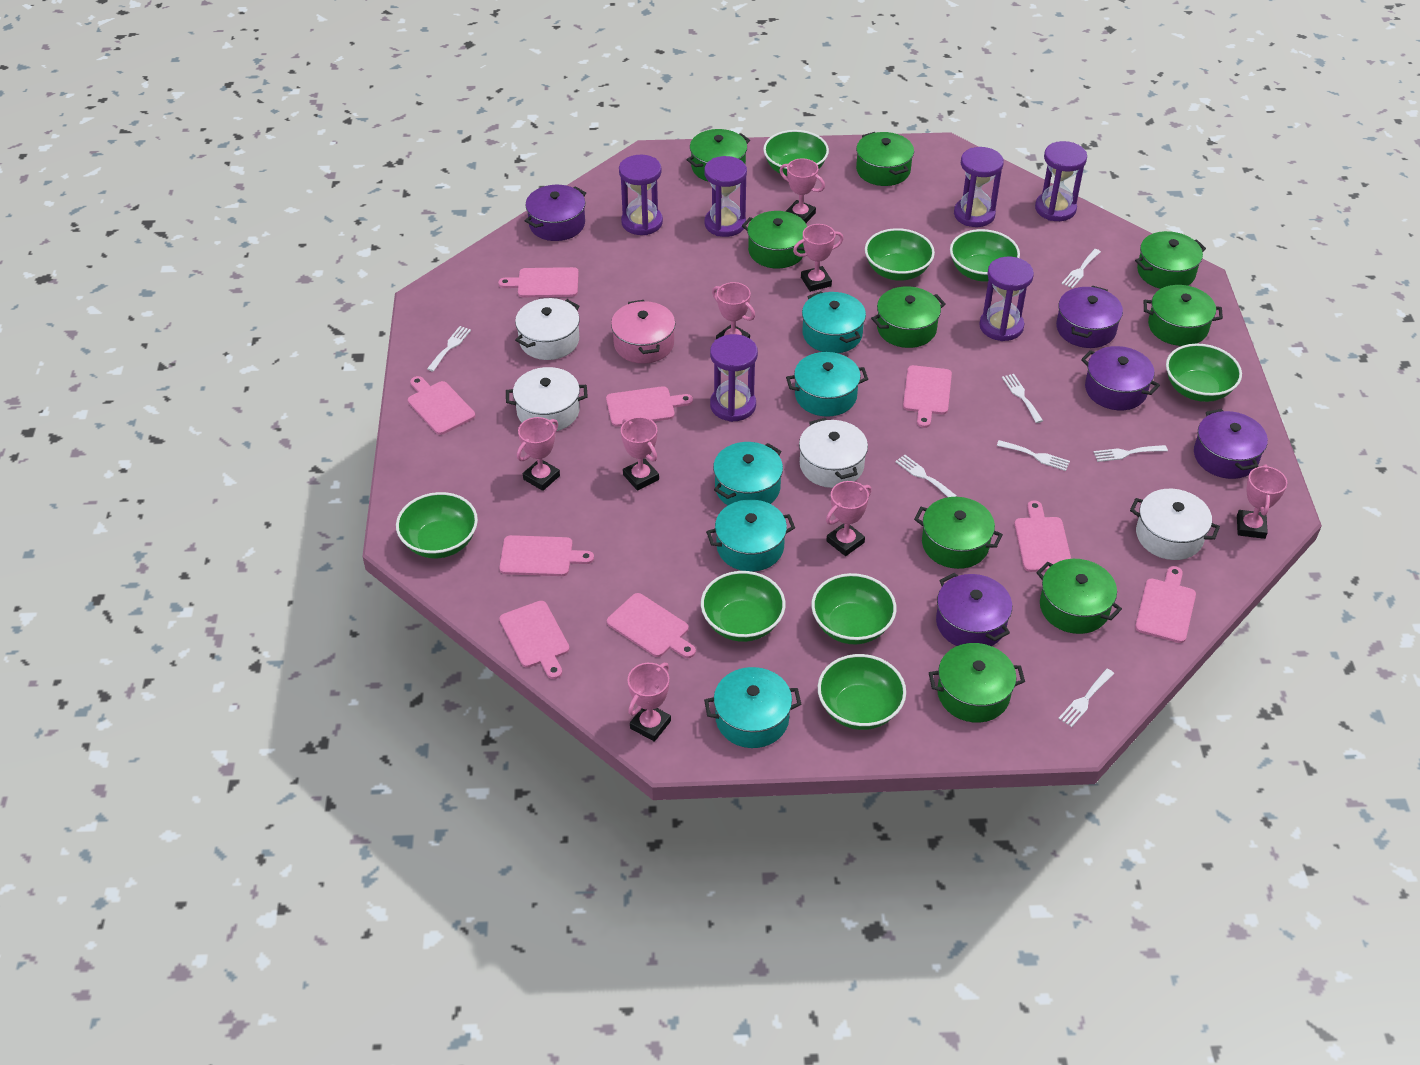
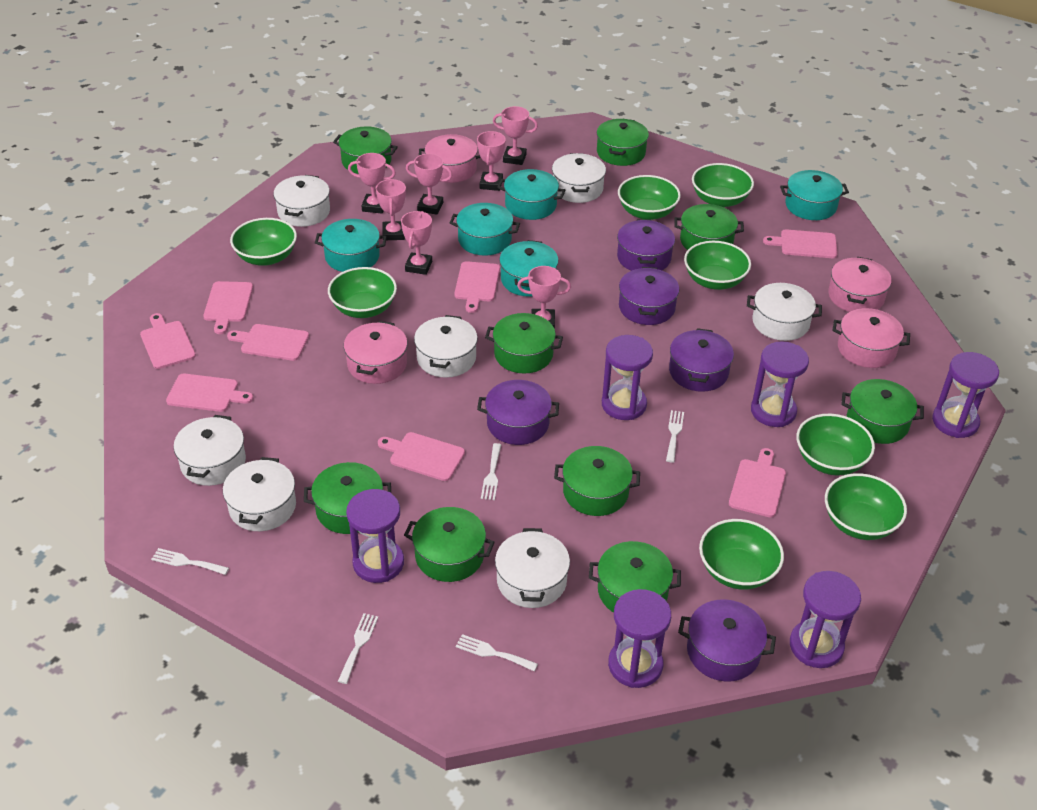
pink cutting board: [408,376,475,435] [498,267,579,297] [499,535,594,576] [499,601,570,679] [606,386,693,427] [607,593,696,658] [903,365,952,428] [1014,501,1071,572] [1135,566,1196,643] = 9 -> [140,313,196,369] [166,374,253,412] [203,281,253,334] [227,324,309,361] [378,432,465,481] [454,261,500,313] [729,448,786,517] [763,229,838,258] = 8
pink pot: [611,300,675,364] = 1 -> [344,321,408,384] [419,134,481,183] [828,257,892,312] [832,308,910,368] = 4
pink trophy: [517,417,560,491] [621,417,659,490] [628,663,671,742] [712,282,755,339] [779,158,825,223] [793,224,843,292] [826,481,872,556] [1237,464,1287,539] = 8 -> [348,153,396,213] [376,179,406,240] [401,211,432,275] [406,153,452,215] [477,131,506,191] [493,106,538,165] [517,266,571,329] = 7
white fork: [427,326,471,372] [895,455,957,497] [997,440,1070,471] [1002,374,1043,423] [1058,669,1114,727] [1062,249,1101,289] [1094,445,1168,462] = 7 -> [151,548,229,575] [338,613,378,684] [456,634,538,671] [481,443,501,500] [666,410,684,463] = 5
white pot: [506,367,588,431] [515,298,580,360] [799,418,868,488] [1130,489,1220,560] = 4 -> [174,415,246,486] [223,457,296,531] [273,175,330,227] [414,315,478,378] [495,528,570,608] [552,153,606,203] [747,283,822,341] = 7

